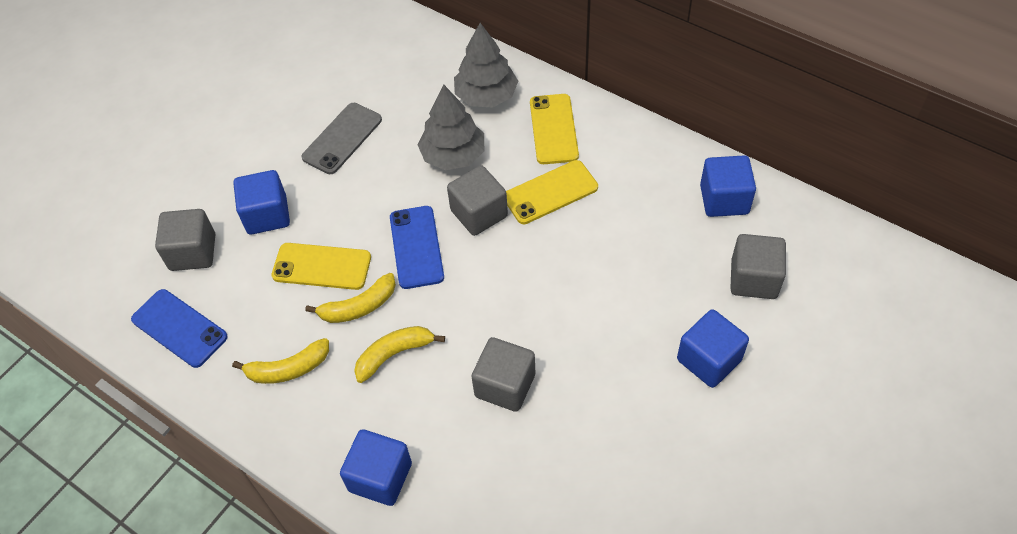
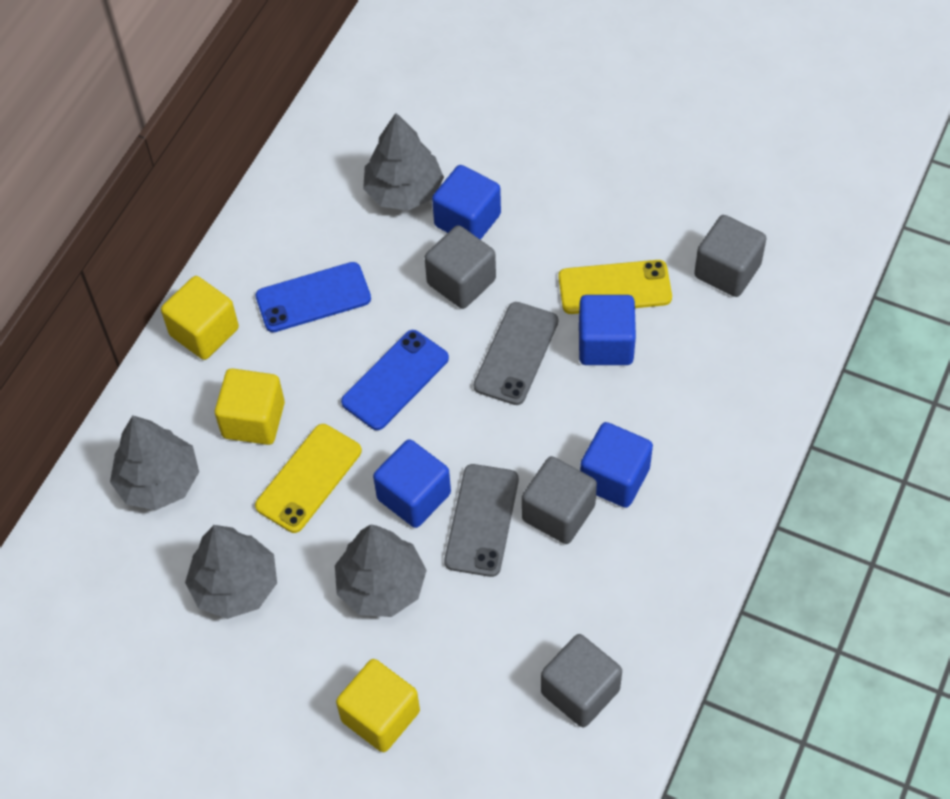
grey phone: [302,103,382,174] = 1 -> [444,464,519,577] [474,302,558,405] = 2
grey tree: [418,85,484,170] [454,23,518,107] = 2 -> [110,415,199,511] [185,525,277,619] [335,524,427,617] [363,113,444,210] = 4
yellow banana: [232,338,329,384] [305,273,396,323] [354,326,445,383] = 3 -> none = 0
yellow cube: none = 0 -> [161,276,239,360] [215,368,285,445] [336,659,420,752] = 3
yellow phone: [271,243,371,290] [506,160,598,224] [530,94,579,164] = 3 -> [255,424,362,533] [558,260,672,314] = 2

